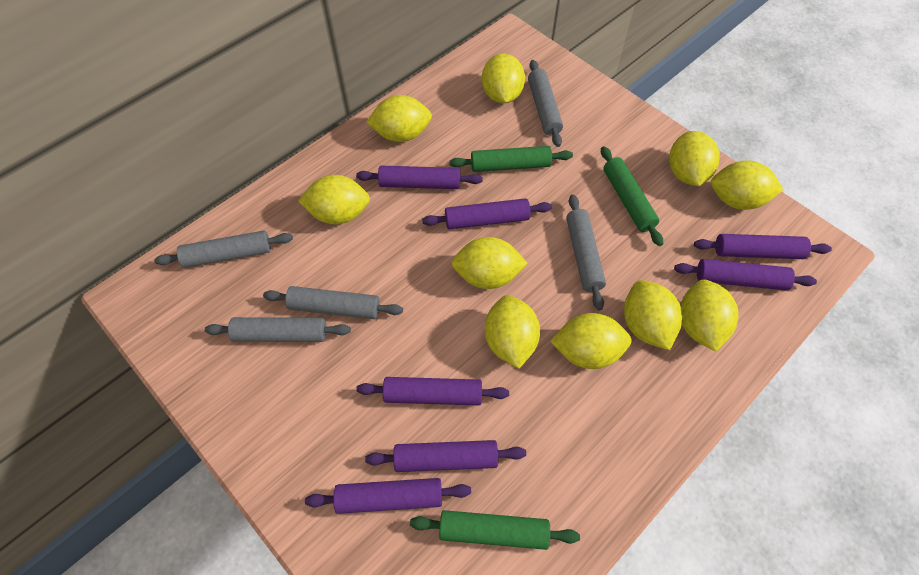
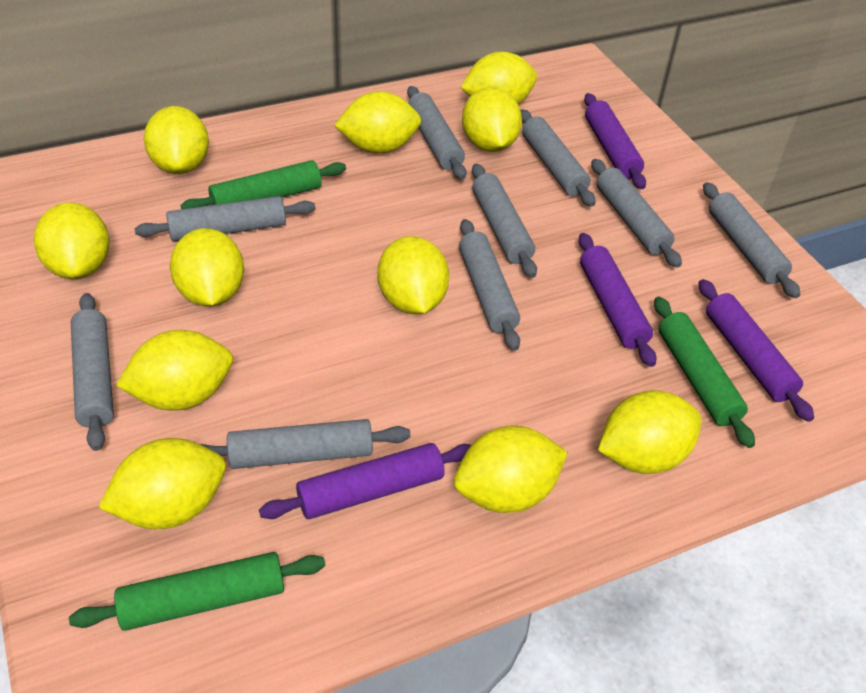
grey rolling pin: [154,231,293,268] [205,317,351,342] [263,286,403,319] [528,60,563,147] [566,194,606,310] = 5 -> [71,293,114,451] [135,196,315,241] [200,419,411,469] [407,86,466,180] [459,219,520,351] [472,164,537,278] [521,109,596,207] [591,159,682,268] [703,182,800,298] = 9
purple rolling pin: [305,478,471,514] [356,166,483,189] [356,377,509,406] [365,440,526,472] [422,198,552,229] [674,259,817,291] [694,234,832,259] = 7 -> [259,443,471,519] [578,233,656,367] [584,93,646,189] [699,279,814,422] = 4
yellow lemon: [298,175,370,224] [366,95,432,142] [452,237,527,289] [482,53,525,103] [484,295,540,369] [550,313,632,369] [624,280,682,350] [669,131,720,186] [680,279,739,352] [711,160,783,210] = 10 -> [34,203,110,279] [98,438,226,529] [116,330,233,411] [144,106,209,174] [170,228,244,307] [334,91,421,153] [377,236,449,314] [454,426,568,513] [461,51,537,104] [462,87,522,152] [598,390,701,474] = 11

